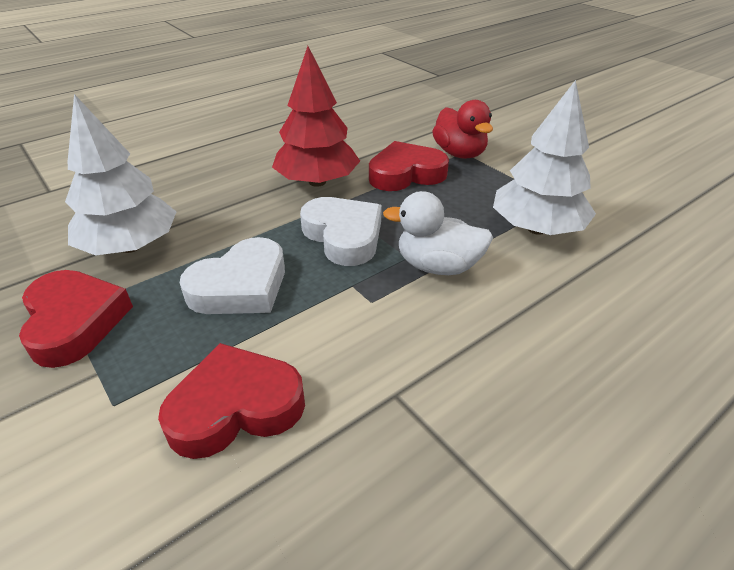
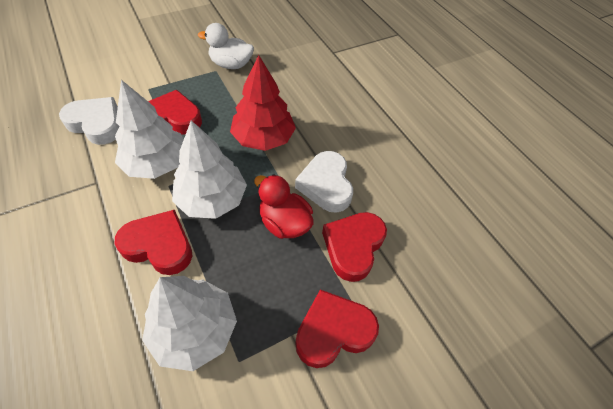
red heart: [19,270,133,368] [158,343,305,459] [369,141,449,191] = 3 -> [115,210,192,275] [148,90,202,135] [295,290,379,368] [322,212,387,282] = 4
white tree: [65,94,176,256] [493,80,596,235] = 2 -> [115,80,184,179] [142,276,237,371] [172,120,247,219] = 3

